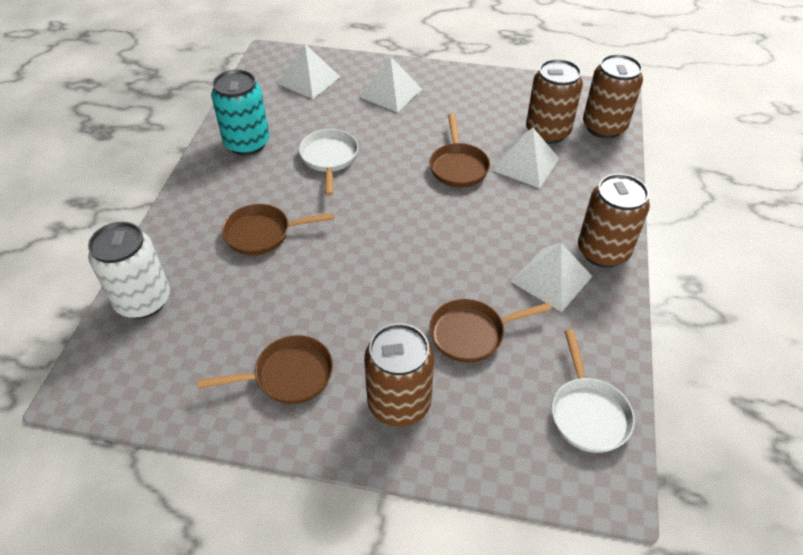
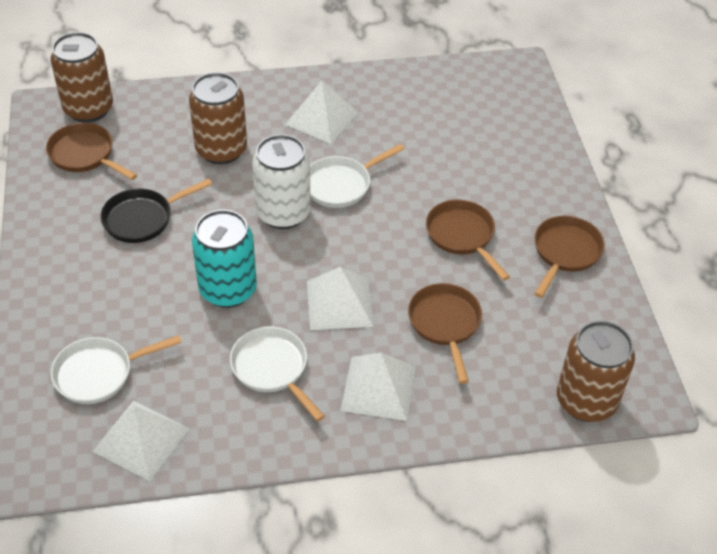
black pan: none = 0 -> [100,179,212,243] = 1
brown can: [364,323,434,427] [526,59,583,144] [578,174,650,268] [583,54,643,139] = 4 -> [50,32,113,123] [189,72,247,164] [557,321,635,422] = 3
white pan: [299,129,358,196] [552,330,635,453] = 2 -> [51,335,182,404] [230,327,325,422] [310,144,404,208] = 3

